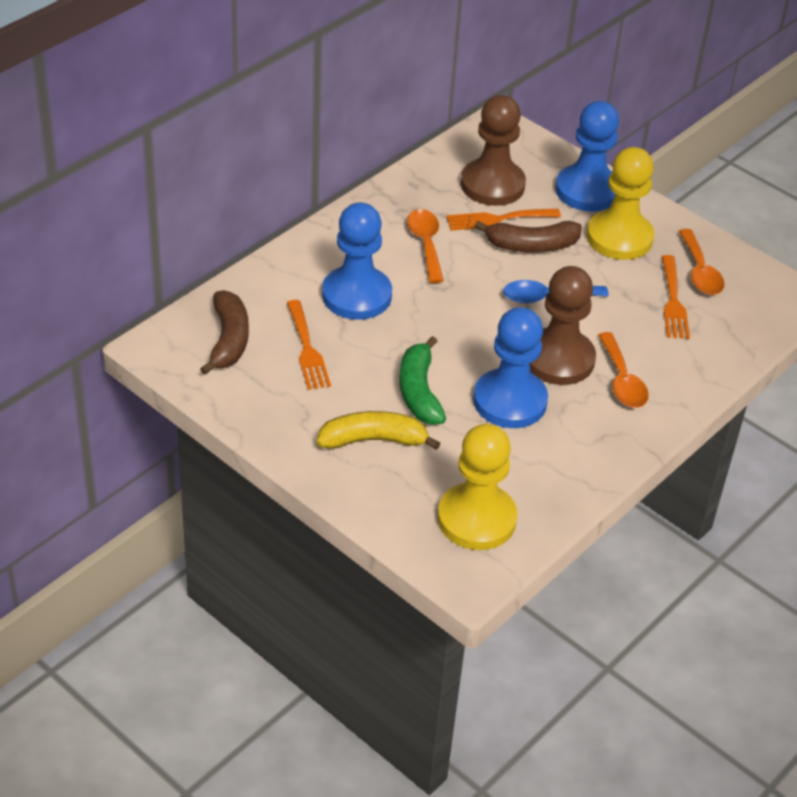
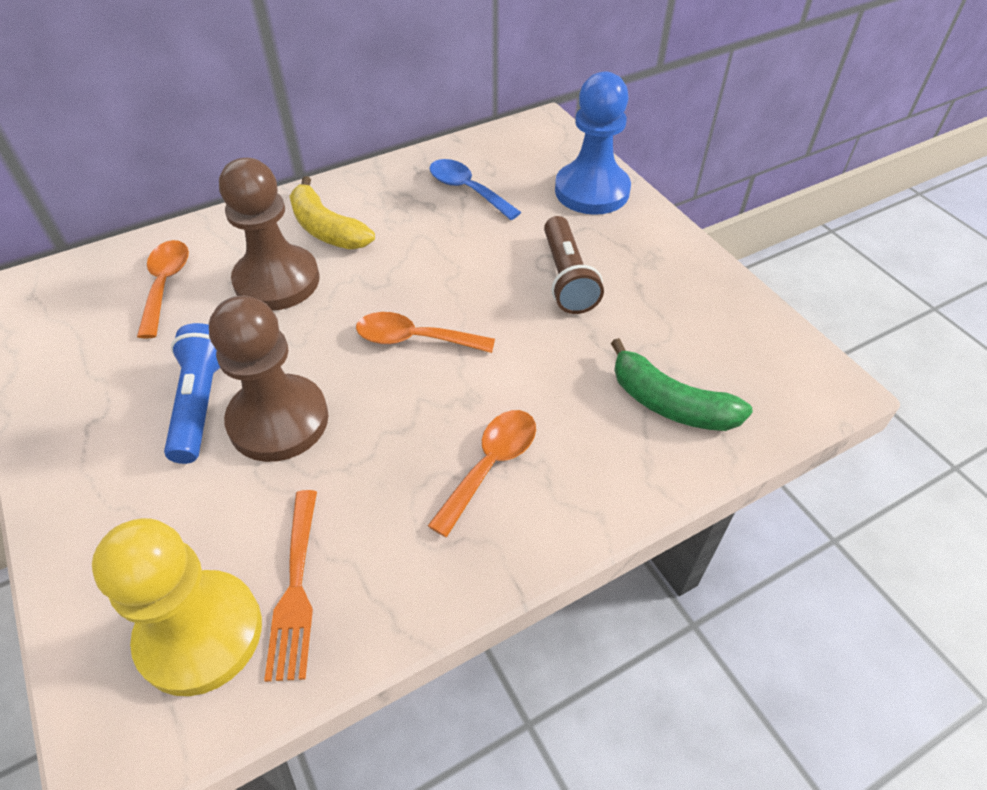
blue flashlight: none = 0 -> [164,323,220,464] = 1
blue pawn: [322,202,392,320] [473,307,548,428] [556,101,619,212] = 3 -> [555,71,631,215] = 1
brown banana: [200,290,249,375] [474,221,582,253] = 2 -> none = 0
brown flashlight: none = 0 -> [544,216,604,314] = 1
orange fork: [287,300,331,390] [447,209,561,230] [662,255,690,339] = 3 -> [264,490,317,682] = 1
yellow pawn: [438,424,518,550] [587,147,654,260] = 2 -> [92,518,262,696] = 1

